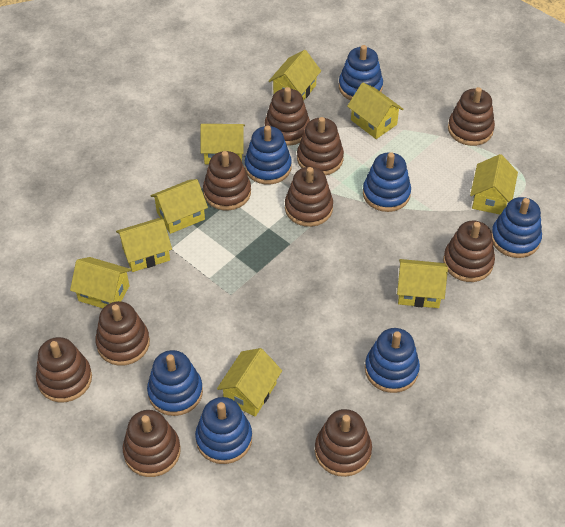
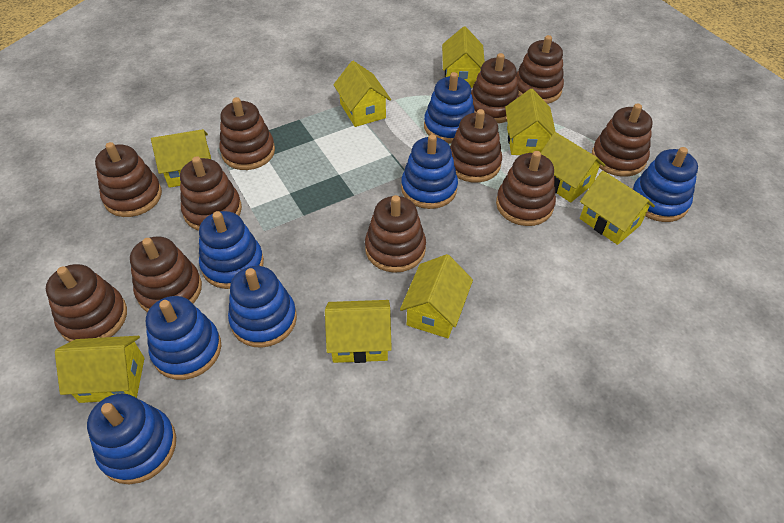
brown stacking toy: [36,337,92,402] [95,301,150,366] [123,410,181,477] [203,151,251,211] [264,87,310,146] [285,167,333,227] [297,117,344,175] [315,409,372,477] [443,221,495,282] [448,87,495,146] = 10 -> [46,264,127,342] [95,142,162,217] [130,237,202,312] [180,156,242,231] [219,97,275,170] [365,195,426,273] [450,109,502,183] [471,53,519,123] [496,151,556,226] [516,35,564,104] [592,103,652,177] = 11

